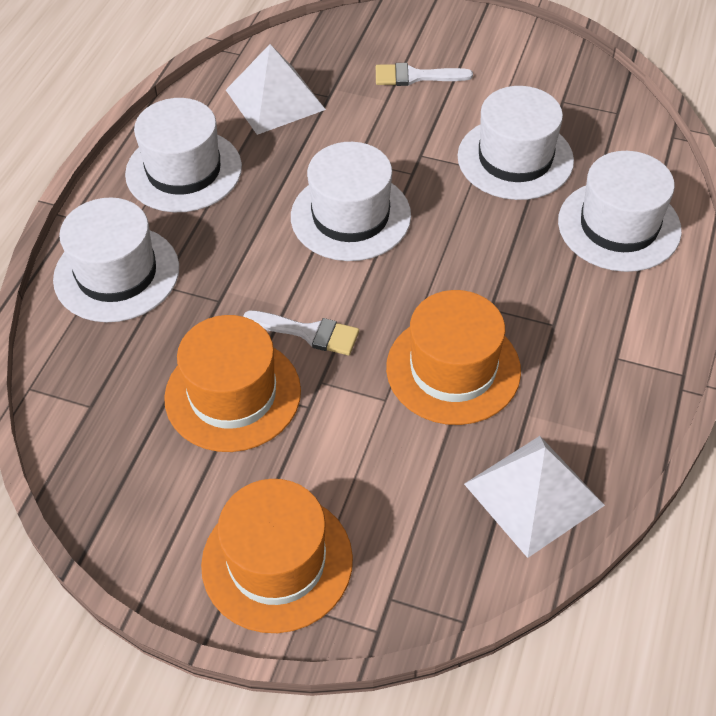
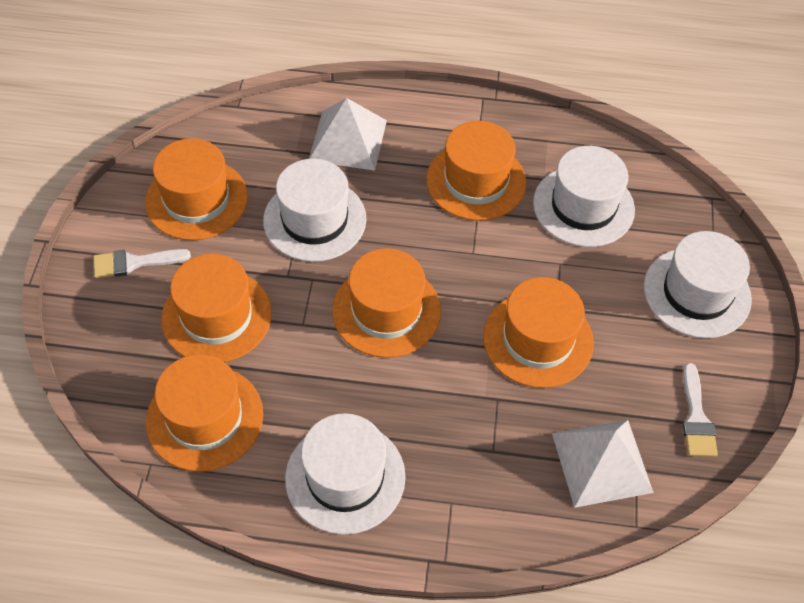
orange hat: [164,315,301,452] [201,479,353,633] [386,290,521,425] = 3 -> [145,138,248,240] [146,354,263,472] [161,254,272,362] [332,248,441,358] [426,121,526,221] [483,277,594,388] = 6
white hat: [53,198,179,322] [125,98,242,212] [291,142,411,261] [458,86,574,200] [558,151,682,272] = 5 -> [263,159,366,262] [285,413,406,535] [533,146,635,247] [644,231,752,338] = 4

